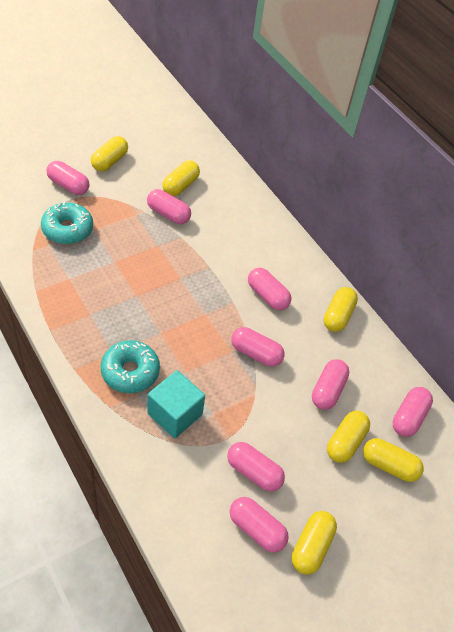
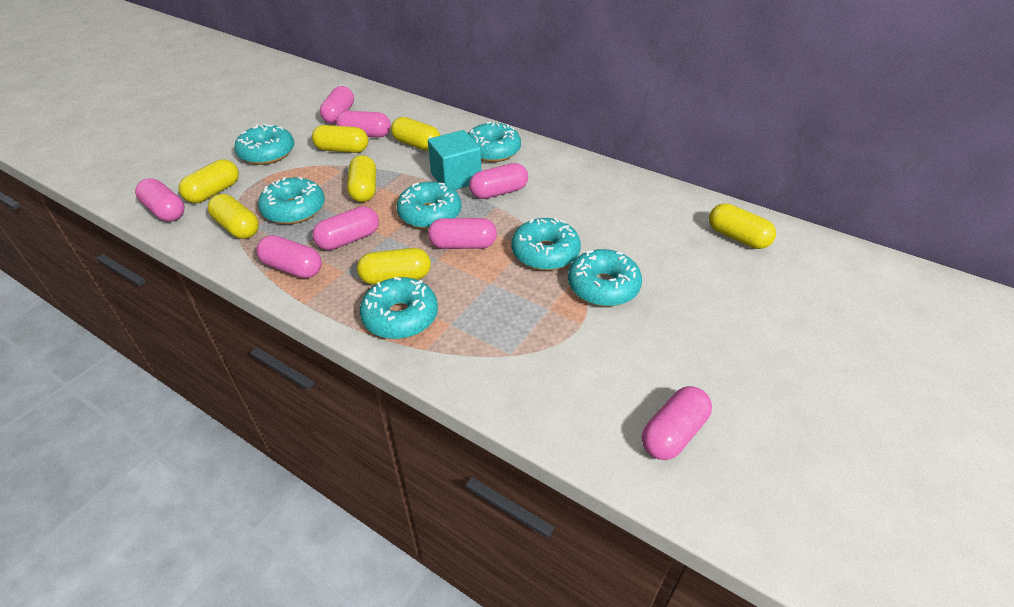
turquoise donut: [41,202,93,244] [101,340,160,393] = 2 -> [234,124,294,165] [258,177,325,224] [360,277,438,339] [397,182,461,229] [467,121,521,162] [511,218,581,271] [568,249,642,306] = 7
yellow capsule: [91,136,128,172] [163,160,200,196] [292,511,337,575] [324,287,358,332] [327,411,370,463] [363,438,424,482] = 6 -> [179,159,239,203] [208,194,259,239] [312,125,368,153] [347,155,376,202] [357,248,431,285] [391,117,440,151] [709,203,776,249] = 7

